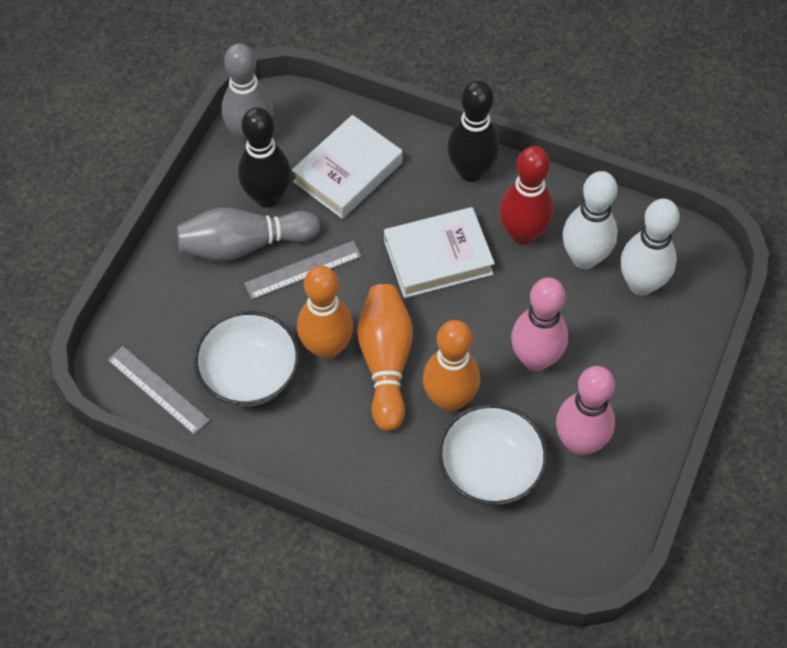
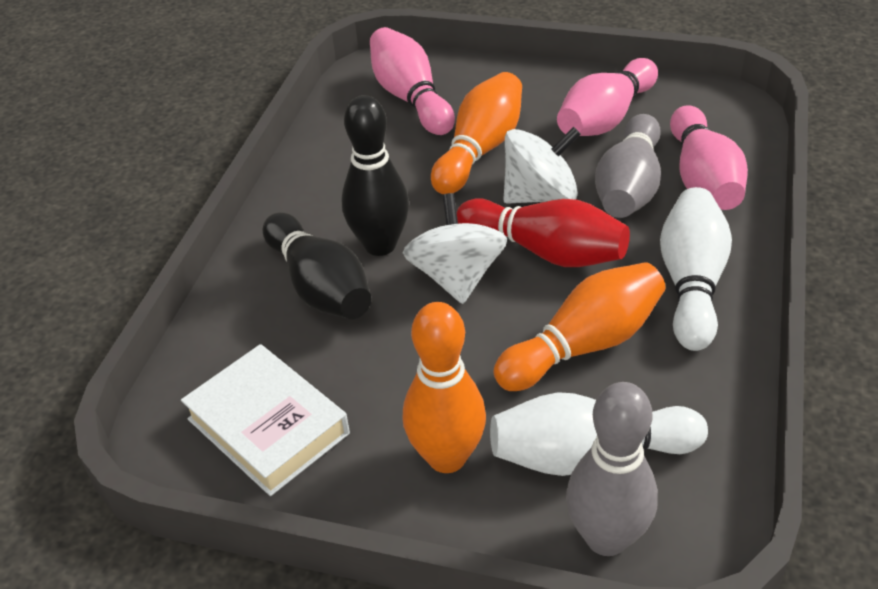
grey ruler: [108,346,210,435] [244,241,362,300] = 2 -> none = 0
pink bowling pin: [511,277,568,371] [556,366,615,455] = 2 -> [370,27,455,135] [557,58,658,136] [670,105,748,210] = 3
white book: [292,115,402,219] [384,207,495,298] = 2 -> [181,344,350,496] = 1
white bowl: [194,311,300,406] [438,404,548,505] = 2 -> none = 0
white spinning top: none = 0 -> [403,193,507,304] [503,127,581,204] = 2

